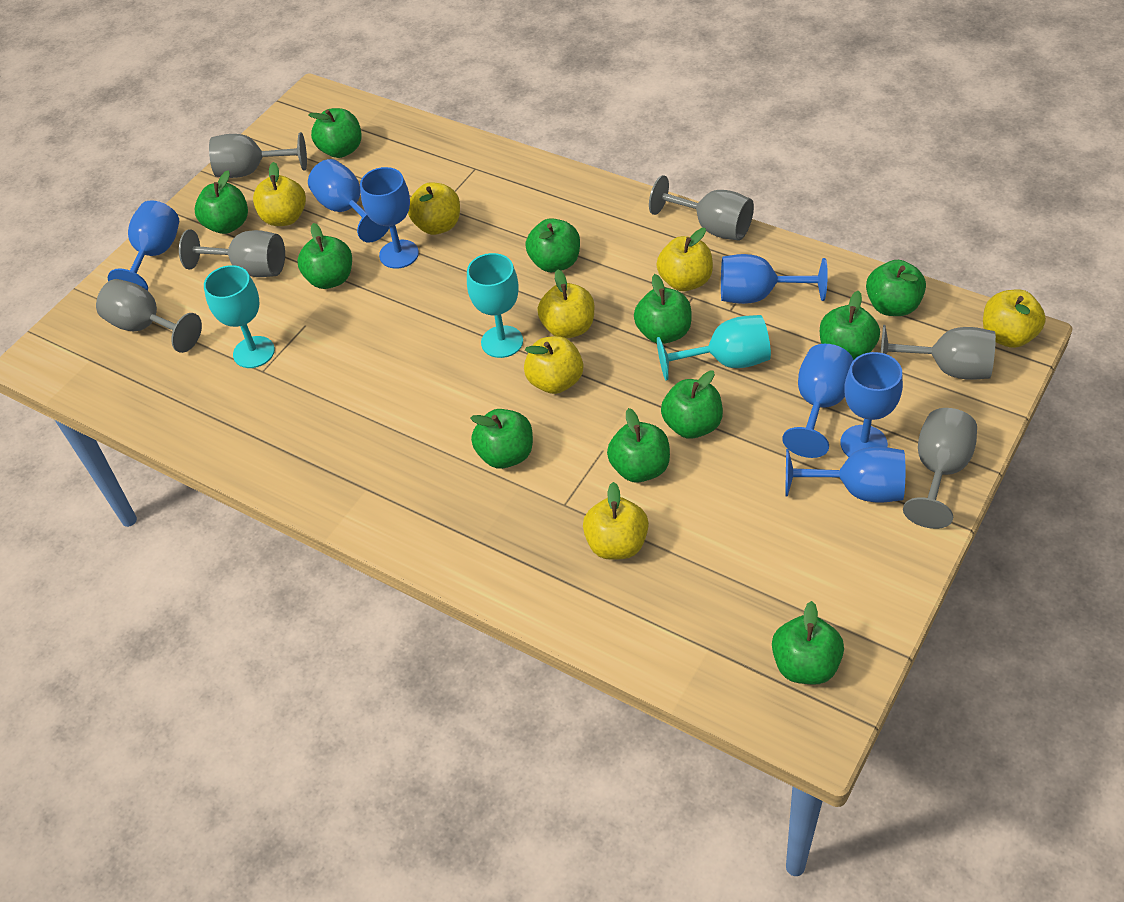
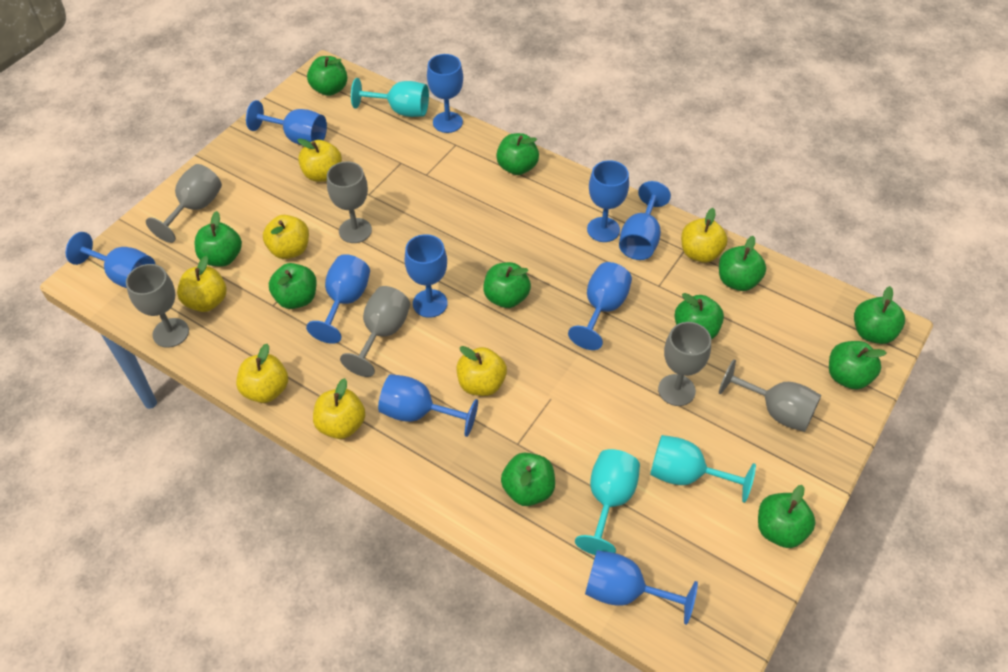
blue goblet: [108,200,179,291] [308,159,389,243] [360,167,419,269] [721,254,828,304] [782,344,853,458] [785,447,905,503] [840,352,903,457] = 7 -> [65,232,155,288] [246,100,327,145] [306,254,370,344] [378,374,478,437] [404,234,448,318] [427,54,463,133] [568,262,632,350] [585,550,698,625] [587,160,629,242] [619,181,671,260] = 10

